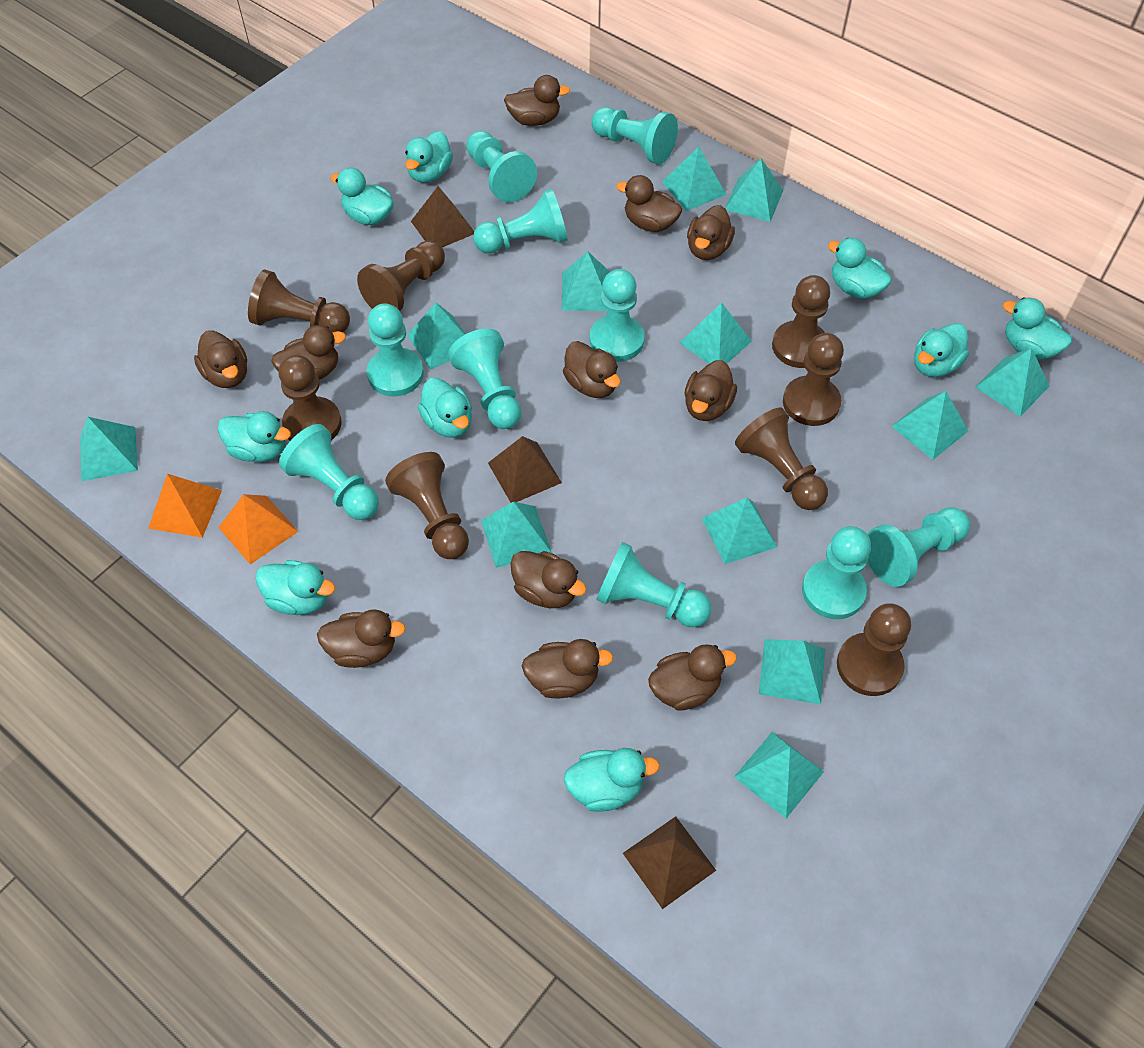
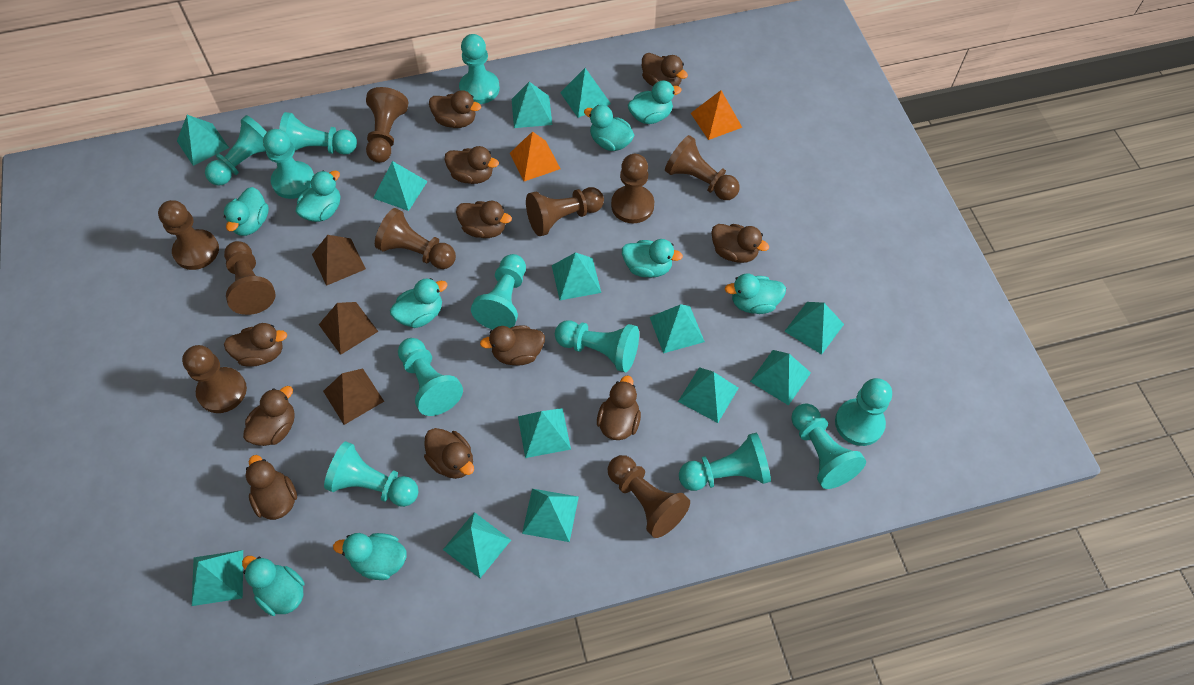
brown pawn: [248,269,350,332] [279,355,342,441] [357,240,445,311] [385,452,469,559] [735,407,828,510] [772,275,830,368] [783,333,844,426] [837,603,911,696] = 8 -> [158,200,219,270] [182,345,247,413] [224,241,276,315] [366,87,408,163] [375,208,456,269] [526,187,604,236] [608,455,690,538] [611,154,654,223] [665,135,740,200] = 9
turquoise pawn: [279,424,379,520] [367,303,424,396] [448,328,522,429] [466,130,537,202] [473,189,568,253] [590,269,645,362] [591,107,678,164] [596,542,712,627] [802,526,871,619] [867,507,970,587] = 10 -> [205,115,267,186] [263,129,314,199] [279,112,357,155] [324,441,419,507] [398,338,463,416] [459,34,500,104] [471,254,526,330] [555,320,639,372] [679,433,771,491] [791,403,866,489] [835,378,892,446] = 11
turquoise pyramid: [80,417,138,481] [407,303,466,370] [481,502,552,568] [561,251,610,311] [662,147,727,211] [680,303,752,364] [702,498,777,564] [725,158,783,222] [734,732,824,818] [759,639,825,704] [891,391,968,460] [975,348,1049,417] = 12 -> [177,115,229,166] [192,550,243,606] [373,161,428,211] [443,512,511,578] [512,82,552,128] [518,408,571,458] [522,489,579,542] [552,252,601,300] [560,68,611,118] [650,304,705,353] [678,367,739,423] [750,350,811,406] [784,302,844,354] = 13

